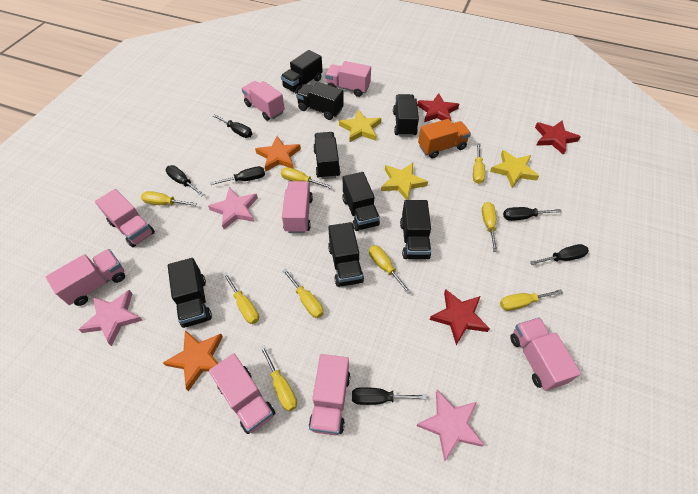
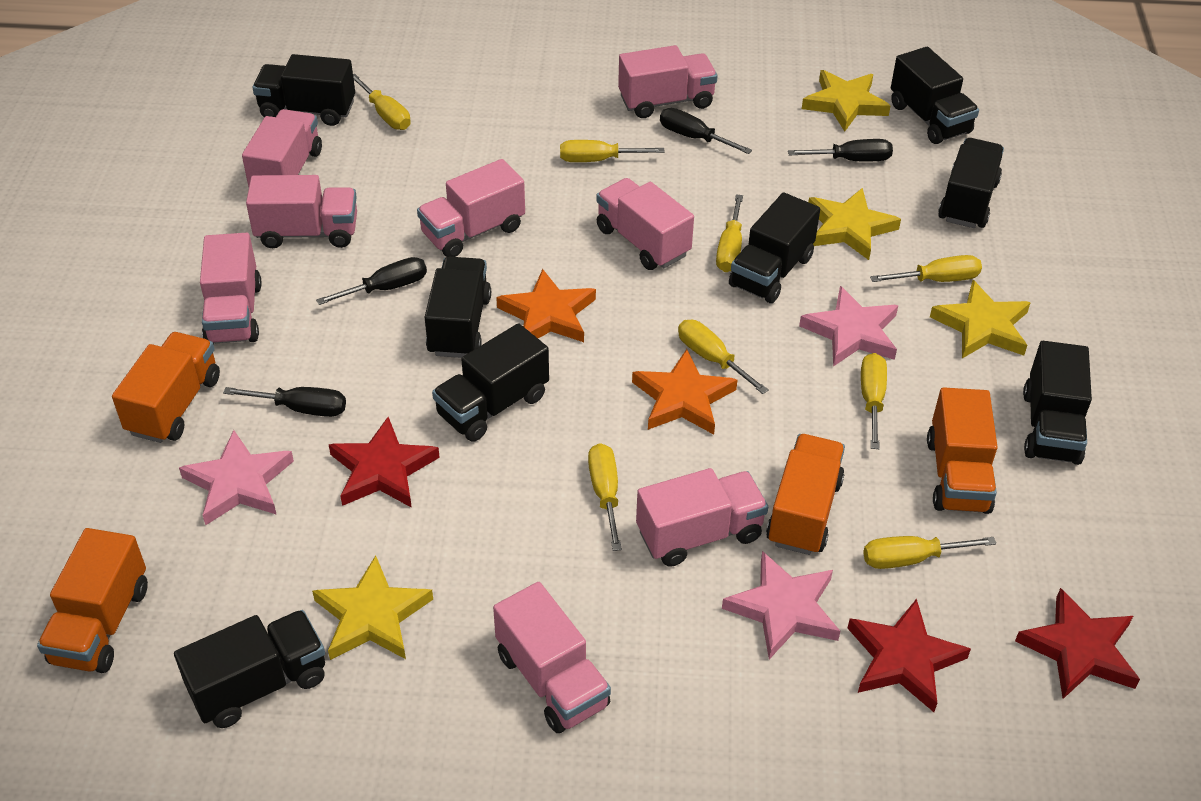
black screwdriver: [166,165,205,196] [210,166,265,185] [213,114,252,138] [352,387,427,405] [503,207,562,221] [530,244,589,265] = 6 -> [223,387,346,417] [316,257,427,305] [660,108,752,154] [788,139,893,161] = 4
orange truck: [418,119,471,159] = 1 -> [37,528,148,673] [112,332,220,443] [766,434,845,555] [927,387,998,514] = 4
yellow screwdriver: [141,191,197,206] [223,272,259,324] [260,345,297,411] [281,167,332,189] [282,268,324,318] [369,245,411,294] [473,143,485,184] [482,202,498,252] [500,289,563,311] = 9 -> [353,74,411,130] [560,140,665,162] [588,443,622,551] [678,320,769,394] [716,194,743,272] [861,353,887,449] [863,536,996,569] [870,255,982,282] = 8
yellow star: [339,109,381,143] [381,163,428,200] [490,150,539,188] = 3 -> [312,555,433,660] [802,70,890,131] [808,188,901,260] [930,280,1031,358] = 4

